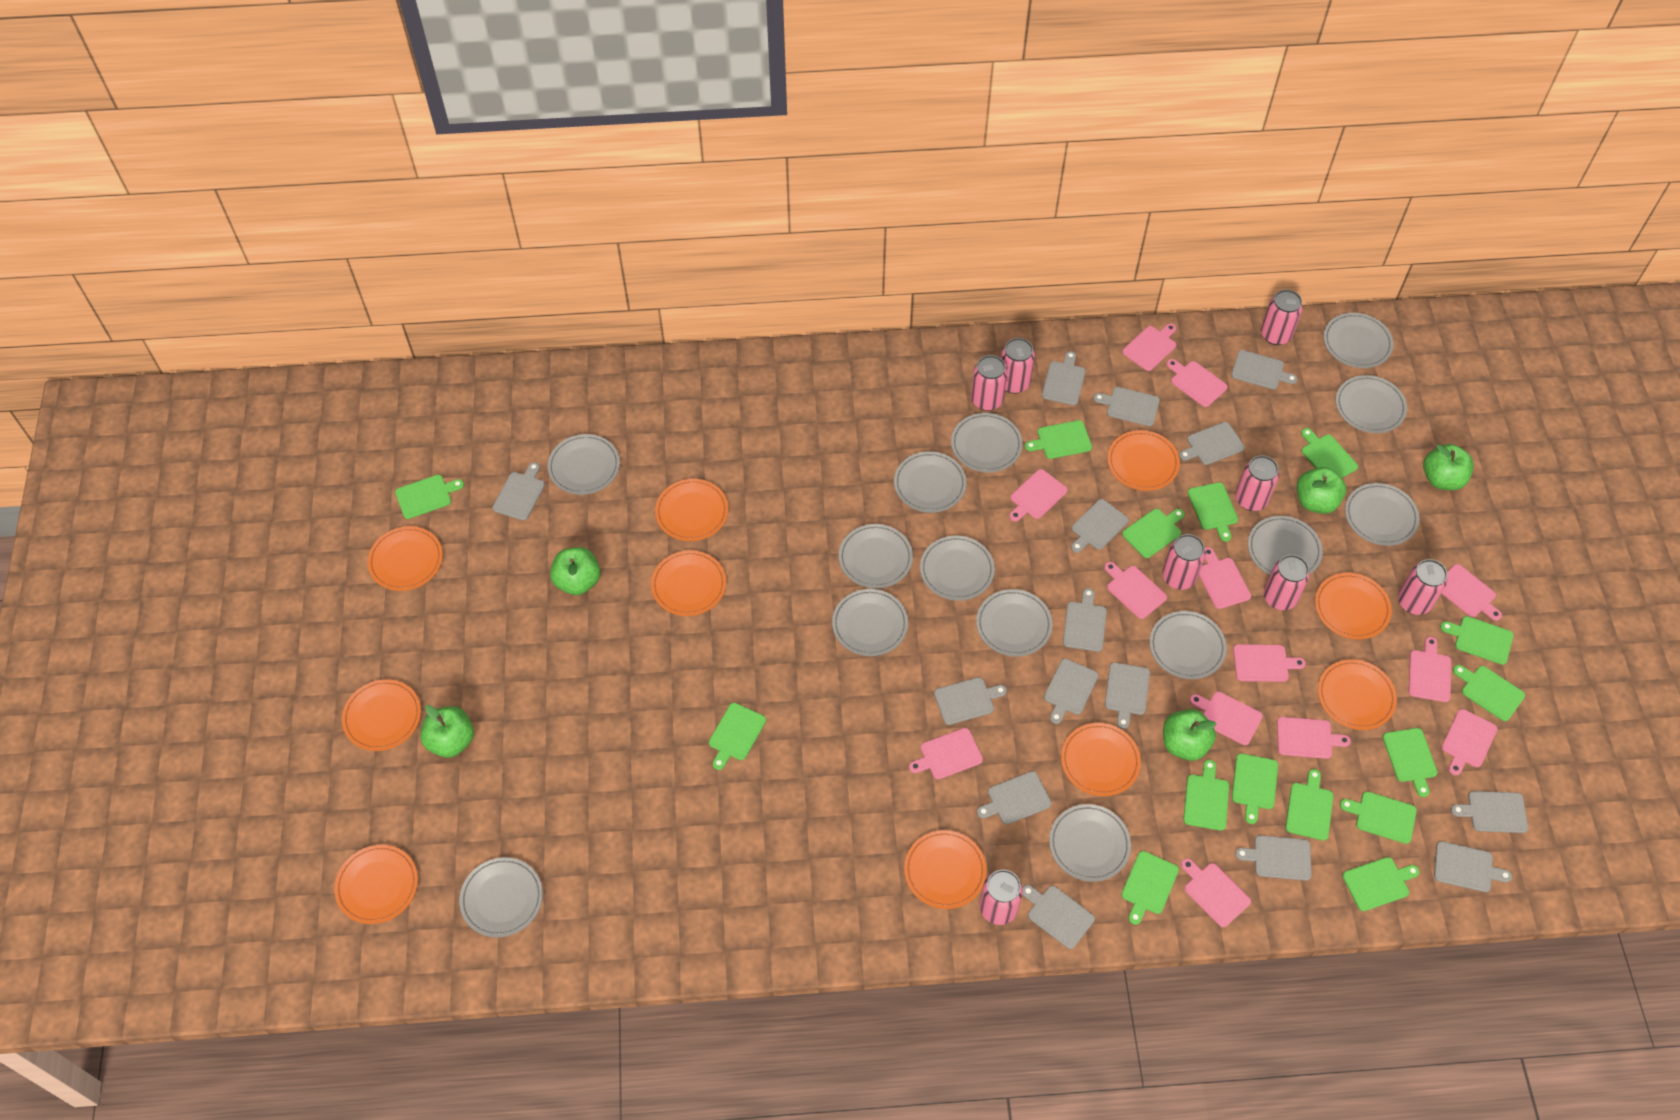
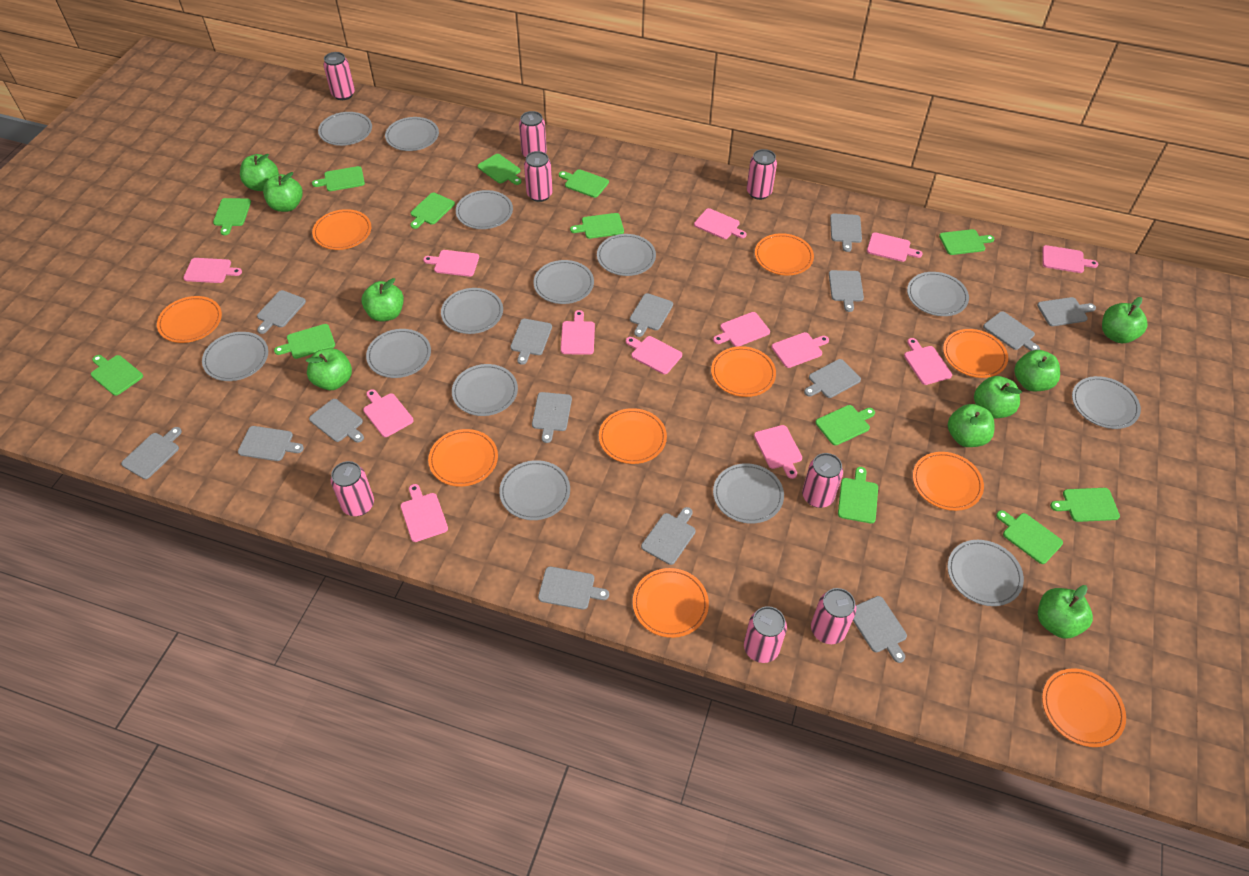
green apple: [420,705,474,758] [550,547,600,595] [1163,709,1216,761] [1297,467,1346,514] [1423,444,1474,490] = 5 -> [240,154,279,191] [263,172,303,212] [306,348,352,390] [361,278,404,322] [948,404,994,447] [974,376,1022,418] [1014,350,1060,391] [1038,585,1093,639] [1102,297,1147,343] = 9
green cutting board: [395,475,464,519] [709,703,766,770] [1025,420,1092,459] [1121,851,1179,925] [1122,509,1185,558] [1183,760,1229,831] [1188,482,1238,542] [1232,753,1278,824] [1286,769,1334,841] [1301,428,1358,478] [1340,791,1417,844] [1343,857,1420,911] [1383,728,1438,797] [1440,616,1514,665] [1453,665,1525,721] = 15 -> [91,355,143,396] [213,198,251,235] [274,324,335,359] [312,166,365,191] [410,193,455,229] [478,154,522,185] [559,169,609,198] [570,213,624,239] [815,405,875,446] [838,467,878,524] [939,229,994,255] [996,510,1063,564] [1050,488,1120,522] = 13

